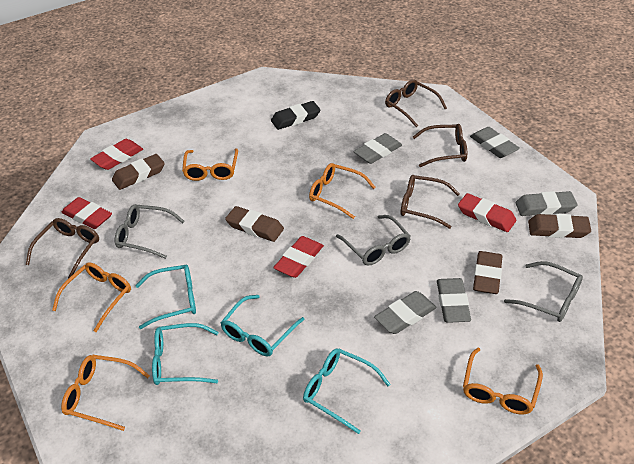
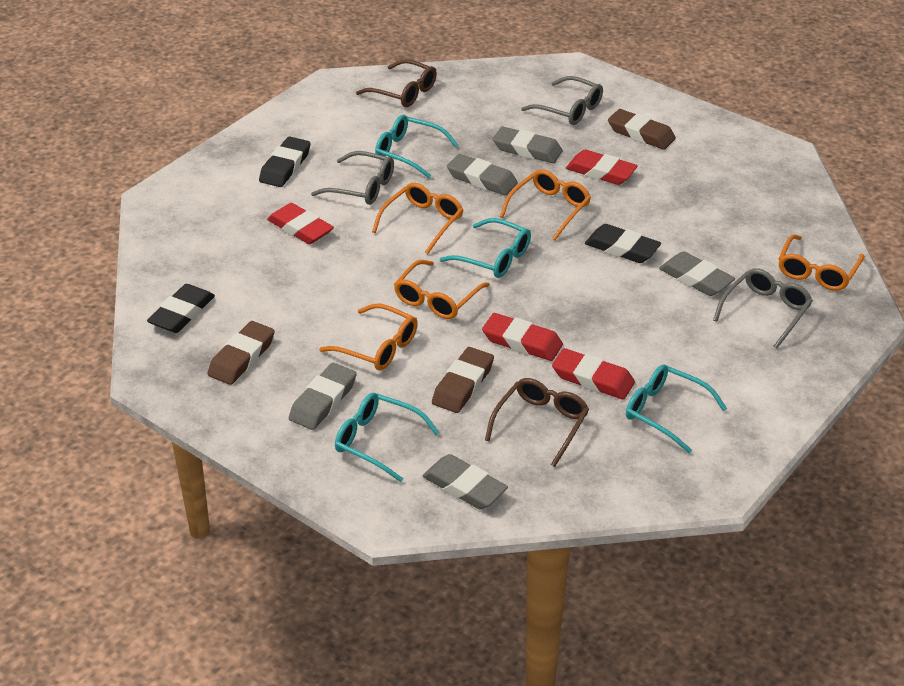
black eraser: [271,101,320,130] = 1 -> [147,284,215,333] [259,137,310,187] [585,224,661,263] = 3
brown eraser: [112,154,165,190] [225,206,284,242] [473,251,503,294] [528,214,591,238] = 4 -> [208,321,275,385] [432,347,494,413] [608,109,676,150] = 3
brown glasses: [26,218,99,279] [385,79,447,127] [401,175,460,229] [413,124,467,167] = 4 -> [356,59,437,107] [485,378,589,467] = 2

